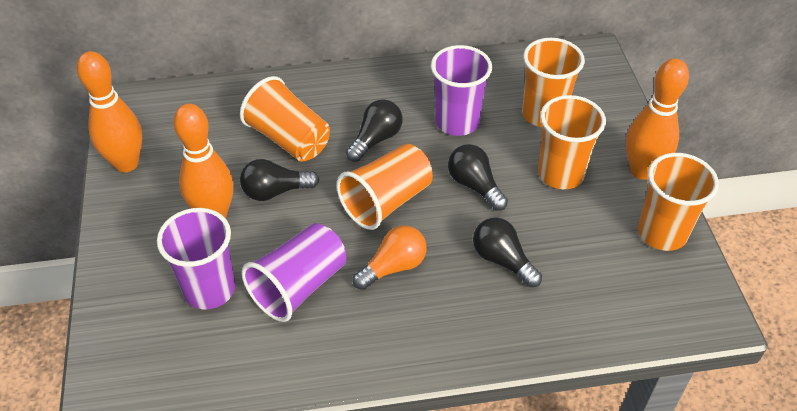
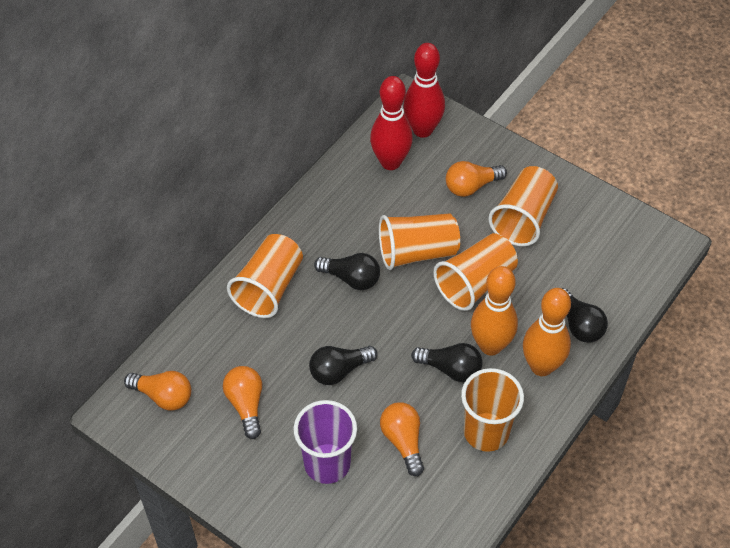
orange bowling pin: [77,51,142,172] [173,104,234,219] [626,58,689,180] = 3 -> [471,266,518,356] [523,288,571,376] = 2
orange light bulb: [352,225,427,290] = 1 -> [124,371,191,411] [223,366,262,439] [380,402,424,476] [446,161,507,197] = 4
purple cup: [157,208,235,310] [242,223,346,322] [431,45,492,136] = 3 -> [293,400,357,484] = 1
red bowling pin: none = 0 -> [370,76,413,170] [403,43,445,138] = 2

